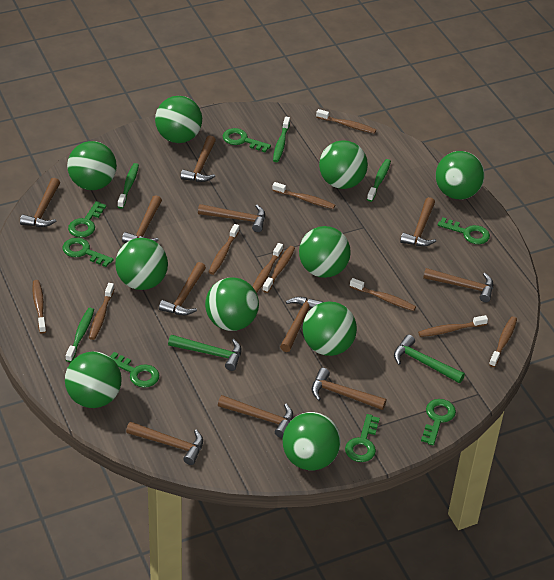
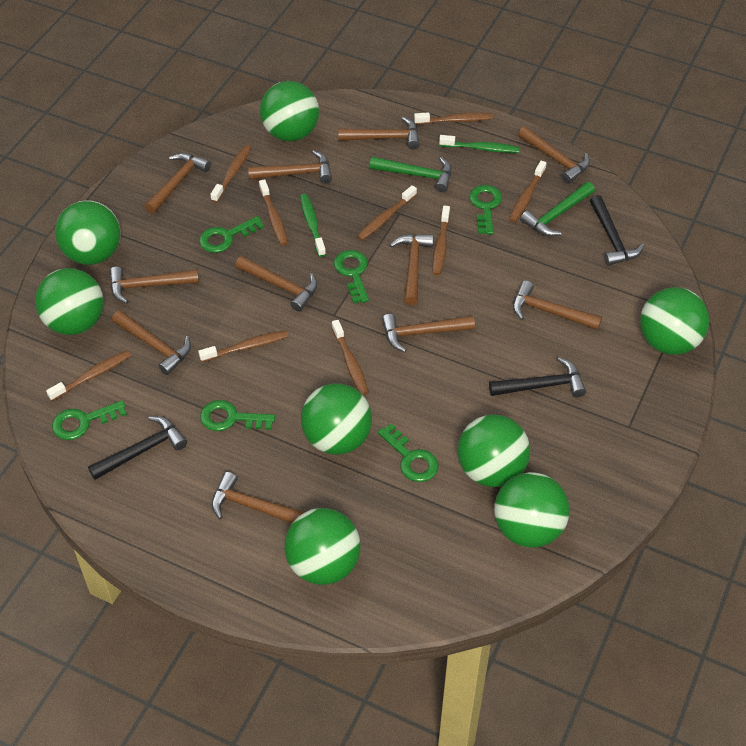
black hammer: none = 0 -> [88,416,187,480] [489,357,586,397] [590,195,644,266] = 3
brown toothbrush: [32,280,46,334] [89,283,114,340] [209,224,239,275] [253,243,283,293] [262,246,295,293] [272,182,335,209] [316,109,376,134] [350,278,416,311] [418,315,488,337] [489,316,517,367] = 10 -> [46,350,131,401] [198,331,288,362] [210,145,252,203] [259,179,288,245] [332,320,369,396] [357,185,417,240] [414,112,493,125] [433,206,450,275] [509,161,547,223] = 9
green ball: [65,351,122,408] [67,141,117,190] [115,238,168,290] [155,96,202,143] [205,277,259,331] [283,412,341,470] [299,226,351,278] [303,302,357,356] [319,140,368,189] [436,151,484,199] = 10 -> [35,268,104,335] [55,200,120,265] [260,81,319,141] [284,508,361,585] [301,383,372,455] [458,414,530,487] [494,472,570,548] [640,287,709,355] = 8
green key: [63,238,114,267] [68,201,106,237] [110,352,159,388] [223,128,271,153] [345,414,380,462] [421,399,456,446] [438,217,490,244] = 7 -> [52,400,127,440] [199,216,264,253] [200,400,275,431] [334,250,369,303] [378,423,439,482] [469,185,502,235] = 6
green toothbrush: [66,308,94,362] [118,163,139,209] [273,117,290,162] [367,159,391,202] = 4 -> [300,194,326,257] [439,135,520,153] = 2

